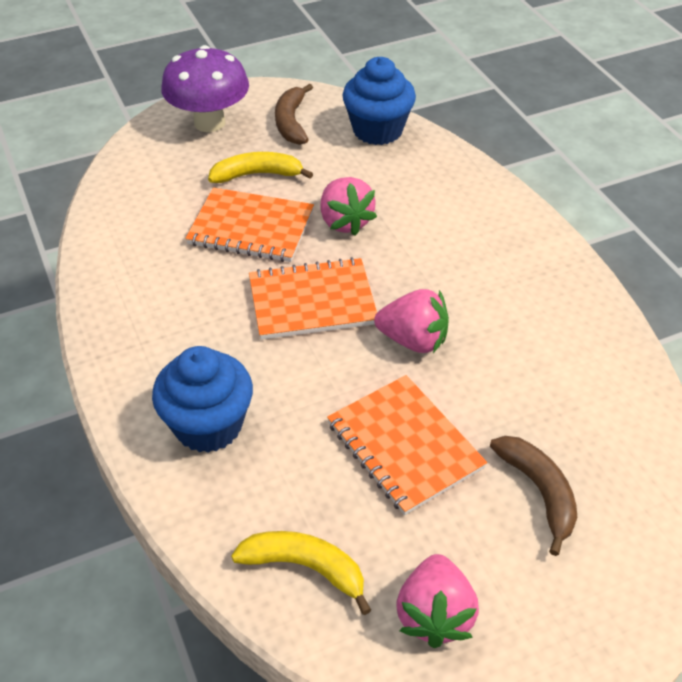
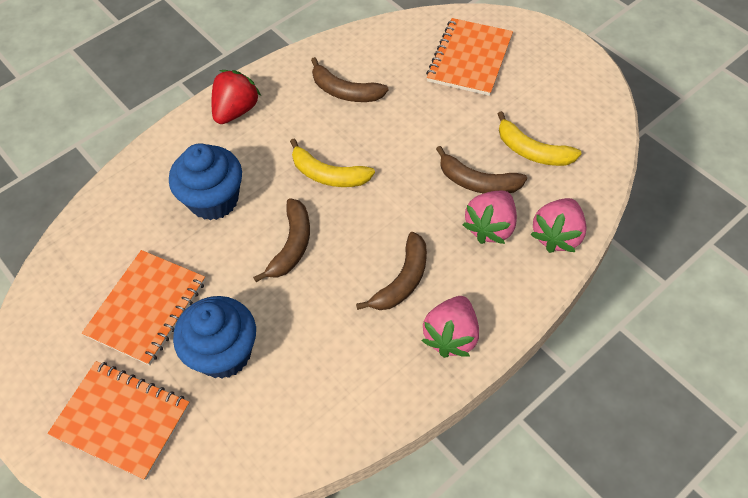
brown banana: [275,84,313,145] [490,436,577,556] = 2 -> [253,198,310,282] [311,57,389,102] [356,232,427,310] [436,146,527,194] = 4
purple mushroom: [161,45,249,132] = 1 -> none = 0
red strawberry: none = 0 -> [212,70,261,124] = 1

